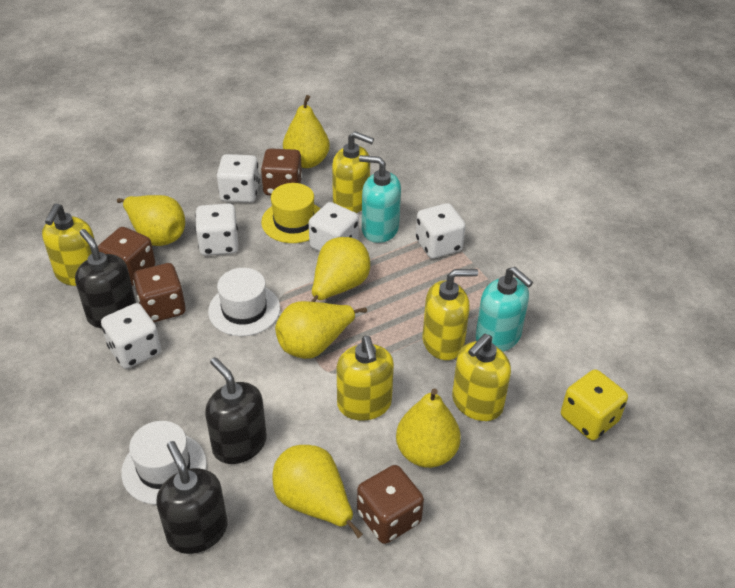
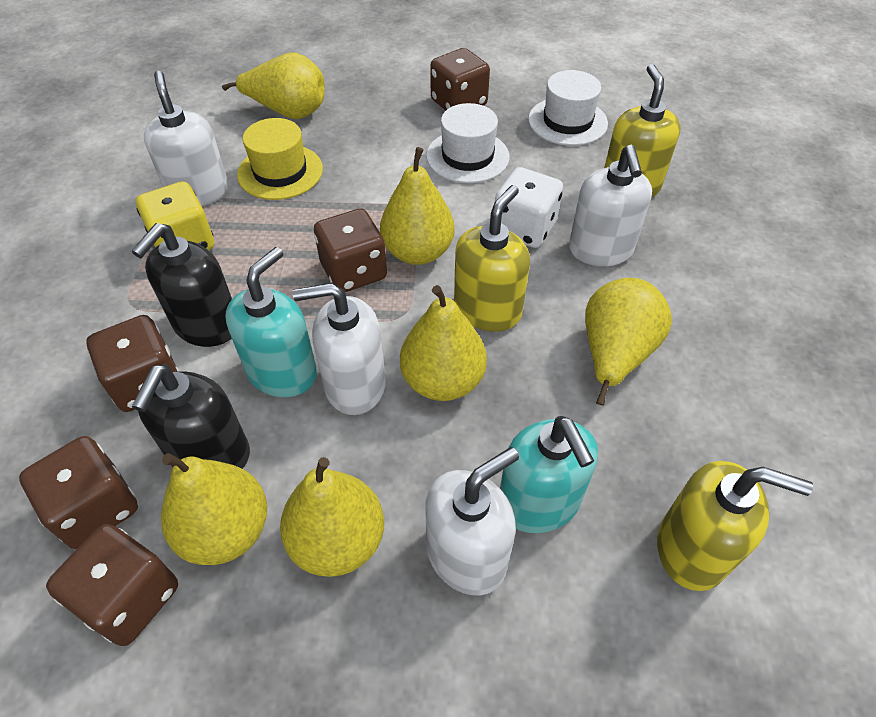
black soap dispenser: [75,229,136,328] [156,441,228,554] [205,357,267,464] = 3 -> [131,223,232,347] [132,364,250,469] = 2
brown dice: [98,227,155,286] [133,263,186,322] [261,148,302,195] [357,465,424,544] = 4 -> [19,436,138,549] [46,524,178,646] [86,315,179,412] [314,209,387,292] [430,48,490,110] = 5
white dice: [101,303,161,369] [195,203,239,256] [217,154,260,203] [308,202,359,252] [415,203,466,259] = 5 -> [495,167,563,248] = 1
white soap dispenser: none = 0 -> [144,70,228,206] [292,283,386,415] [425,447,519,595] [569,145,652,266] = 4
yellow soap dispenser: [42,203,95,286] [332,131,374,213] [337,336,394,421] [422,269,478,360] [452,334,511,421] = 5 -> [454,185,530,332] [604,64,681,198] [657,461,813,591] = 3

